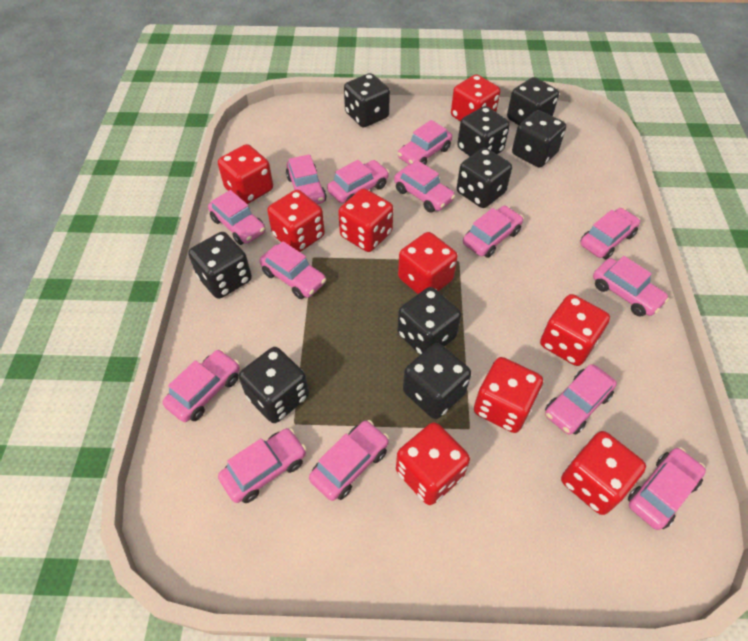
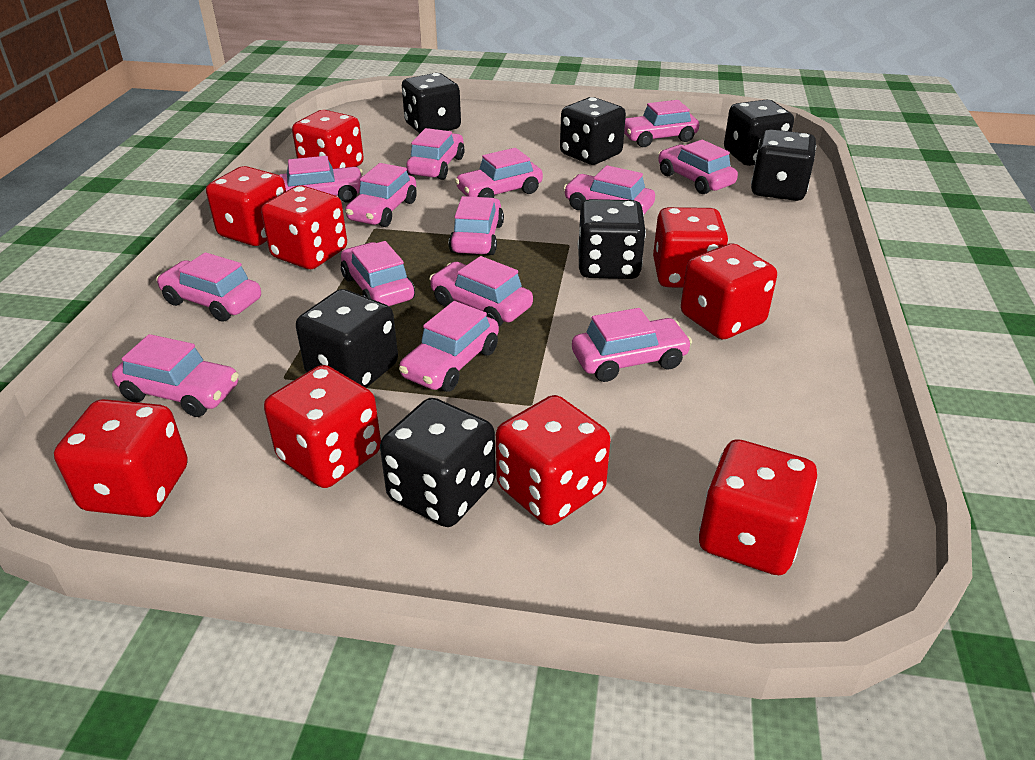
black dice: [188,232,252,299] [239,347,309,423] [344,73,390,127] [397,287,461,355] [403,343,471,419] [457,106,510,156] [457,148,512,208] [507,77,559,125] [512,110,566,167] = 9 -> [296,289,398,388] [380,398,496,527] [402,73,461,133] [560,97,626,165] [578,199,646,279] [724,99,794,166] [751,129,816,201] = 7

